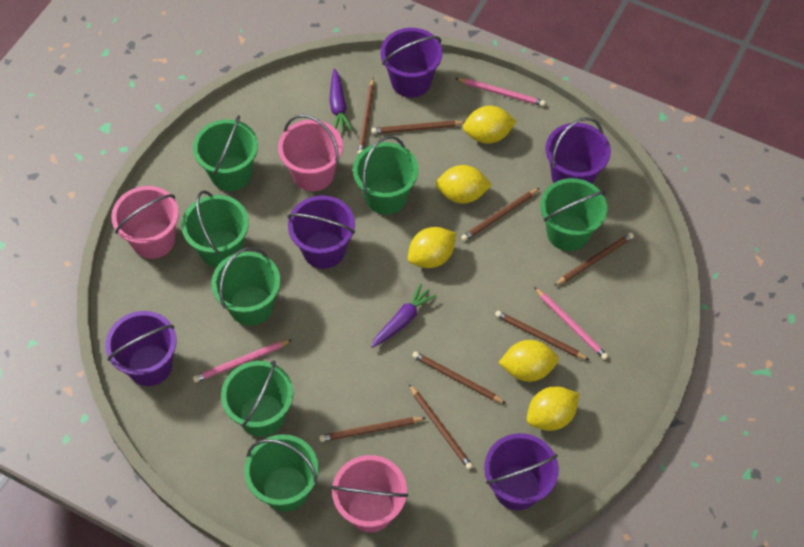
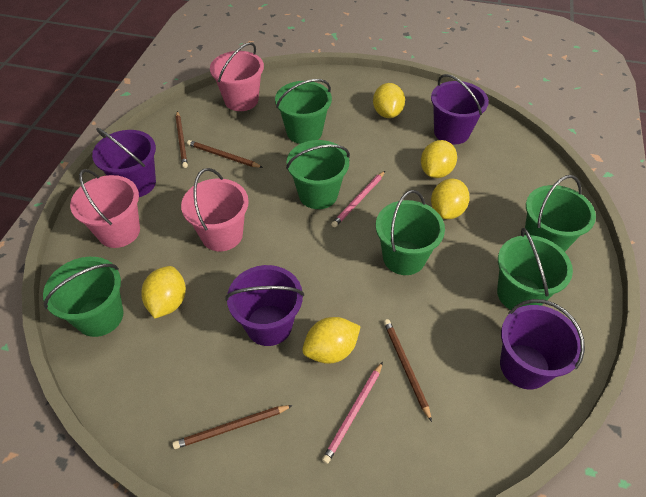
brown pencil: [319,417,426,442] [358,78,374,155] [371,120,465,134] [409,384,473,470] [412,351,506,404] [461,188,540,241] [495,310,589,360] [554,233,634,286] = 8 -> [172,405,293,449] [176,111,188,168] [187,140,263,168] [384,319,432,422] = 4
green bucket: [181,190,249,268] [193,115,258,191] [211,247,281,326] [221,360,293,437] [244,434,319,511] [353,136,419,215] [541,178,607,251] = 7 -> [43,257,123,337] [275,79,332,144] [286,140,350,209] [376,190,445,275] [497,228,573,310] [524,175,596,252] = 6
pink pencil: [193,340,292,383] [455,78,545,106] [534,287,608,360] = 3 -> [322,362,383,464] [331,171,385,227] = 2
purple bucket: [105,311,177,386] [287,196,355,269] [380,28,443,98] [484,433,559,510] [546,117,611,184] = 5 -> [92,128,156,197] [225,265,304,346] [431,74,489,144] [500,299,585,389] = 4
purple carrot: [330,69,353,132] [371,283,437,348] = 2 -> none = 0

